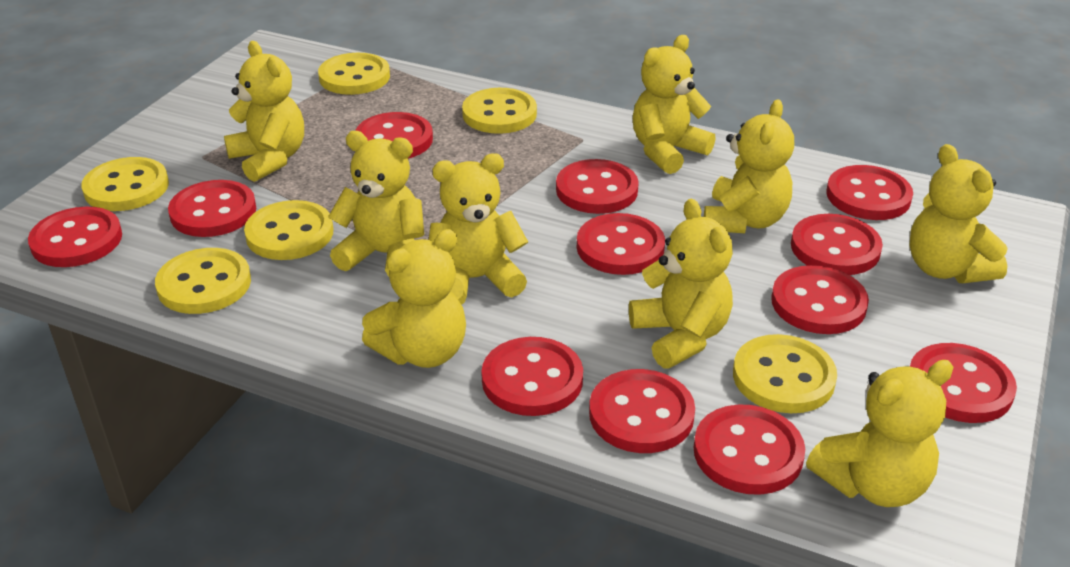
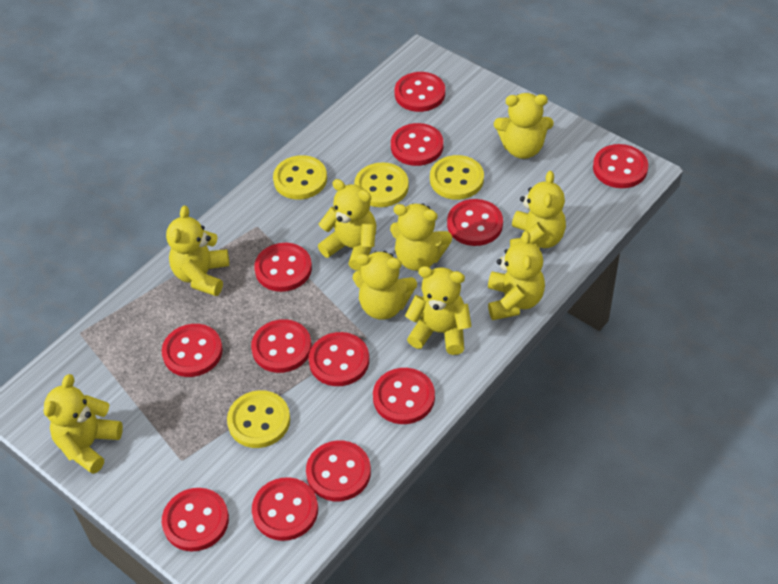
yellow button: [81,157,169,211] [155,248,251,314] [244,200,333,260] [318,53,390,95] [462,88,537,134] [733,334,837,413] = 6 -> [227,390,290,448] [273,155,327,200] [354,162,409,207] [430,155,484,200] = 4

